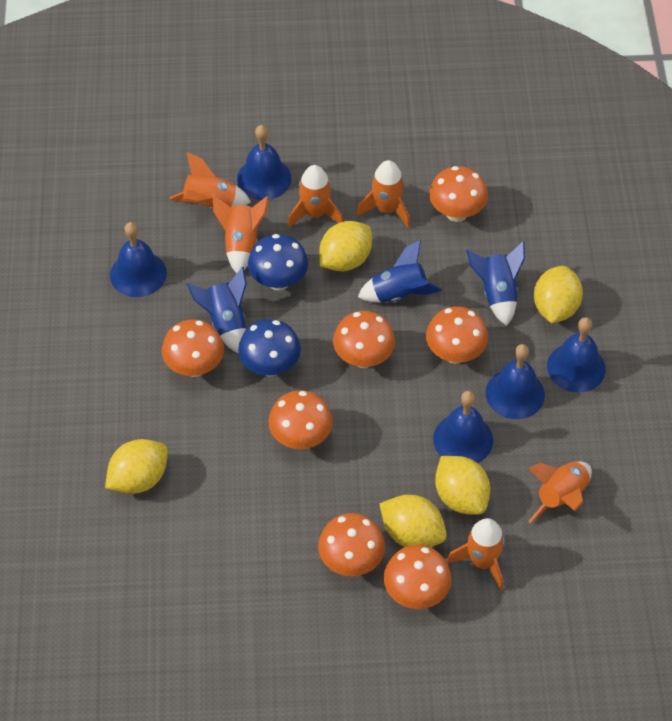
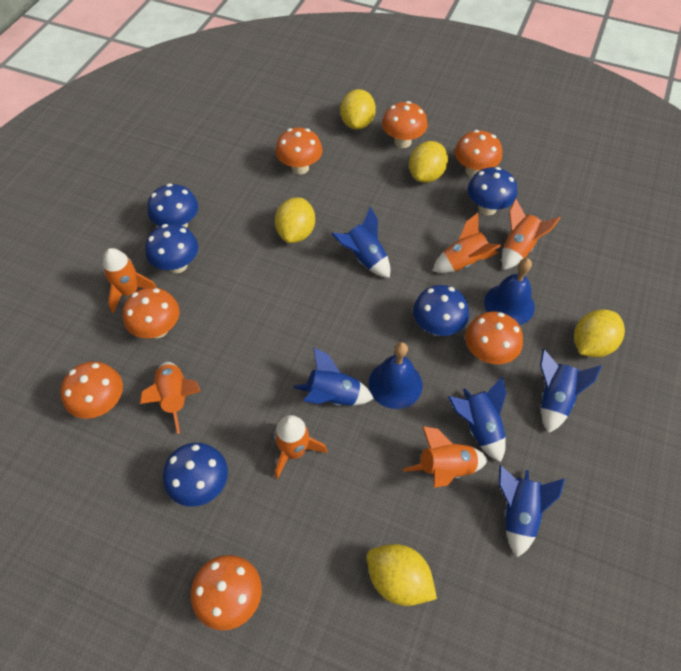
blue bell: [110,222,167,297] [237,125,291,200] [433,391,493,463] [486,344,545,419] [547,317,606,393] = 5 -> [369,342,422,409] [484,258,535,325] = 2
blue mushroom: [238,319,301,377] [248,234,308,291] = 2 -> [145,224,198,273] [147,183,198,228] [163,443,228,507] [413,285,469,336] [468,167,517,215] = 5
blue rocket: [187,267,247,354] [358,240,442,303] [466,241,525,326] = 3 -> [293,347,374,406] [332,207,390,278] [448,377,506,462] [499,465,565,557] [540,349,602,433] = 5

